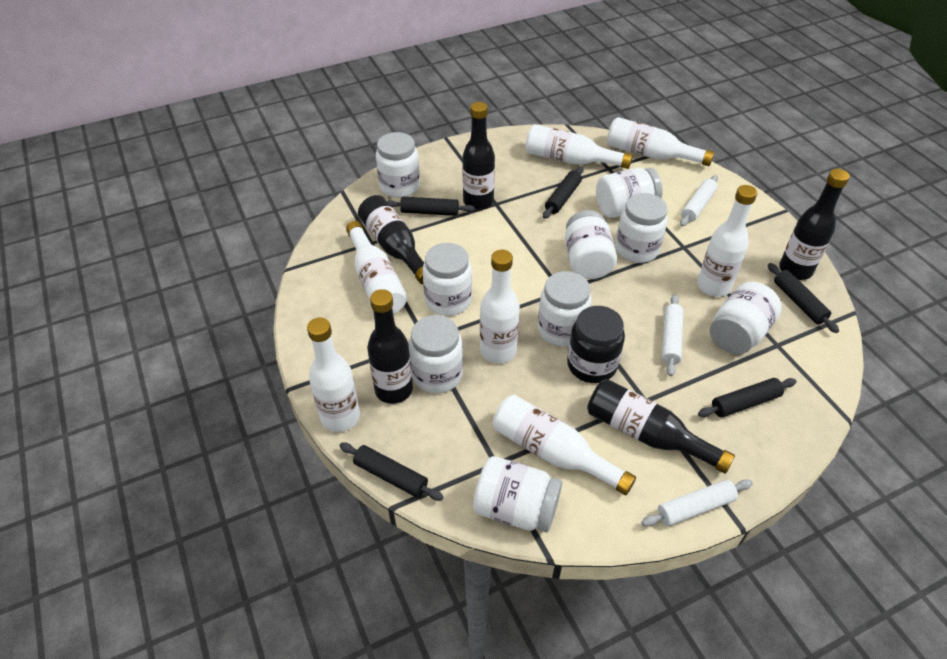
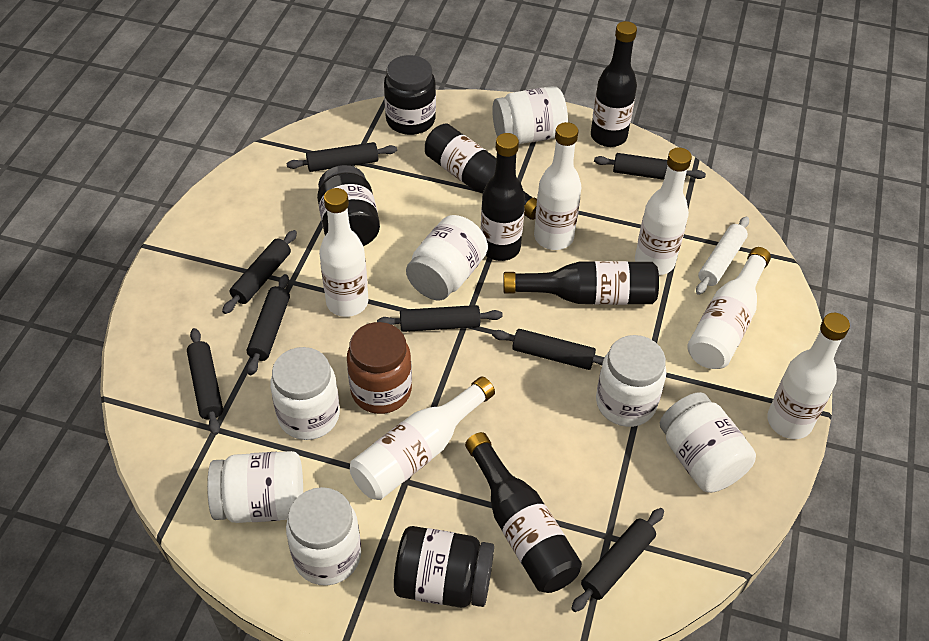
black jar: [567,306,625,383] = 1 -> [317,165,380,246] [384,55,436,135] [394,526,494,608] = 3
black rolling pin: [339,443,443,501] [387,197,475,216] [543,166,584,219] [698,378,796,417] [768,263,839,333] = 5 -> [187,328,223,435] [222,230,297,314] [247,274,290,375] [287,142,397,172] [377,305,503,332] [492,329,604,370] [571,508,664,612] [594,153,706,180] = 8
brown jar: none = 0 -> [347,322,412,414] = 1
white bottle: [307,318,360,432] [346,221,407,314] [480,250,520,363] [493,395,636,495] [526,124,633,169] [607,117,714,166] [697,185,757,297] = 7 -> [319,188,368,317] [350,377,495,500] [534,122,581,250] [635,148,692,275] [687,247,771,369] [767,313,850,439] = 6
white jar: [376,132,420,198] [409,315,463,393] [423,243,472,316] [473,456,562,533] [538,271,592,347] [565,210,617,279] [596,168,663,218] [615,193,668,263] [710,282,782,355] = 9 -> [207,451,303,523] [270,347,340,440] [286,487,361,586] [406,215,488,301] [492,86,568,144] [596,335,666,427] [660,392,756,493] = 7
white rolling pin: [641,479,753,527] [662,295,684,376] [680,175,718,227] = 3 -> [696,217,749,295] = 1

